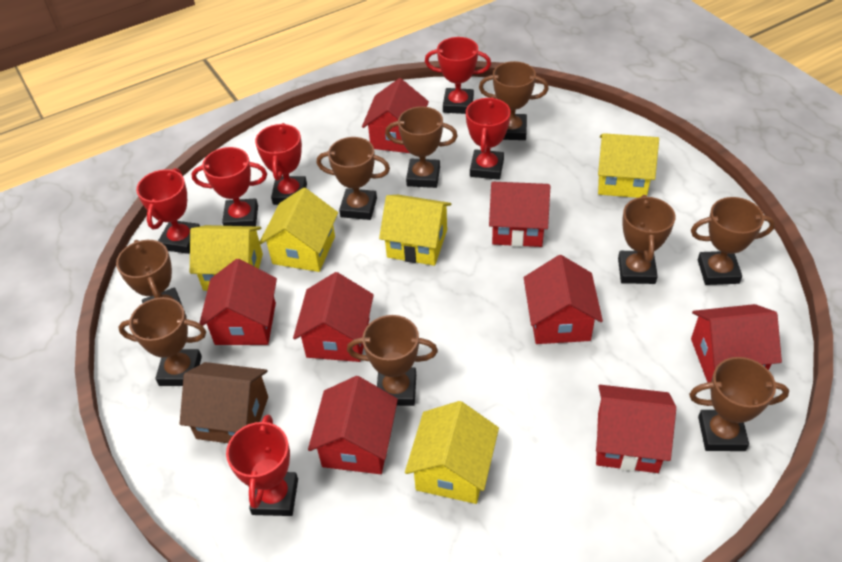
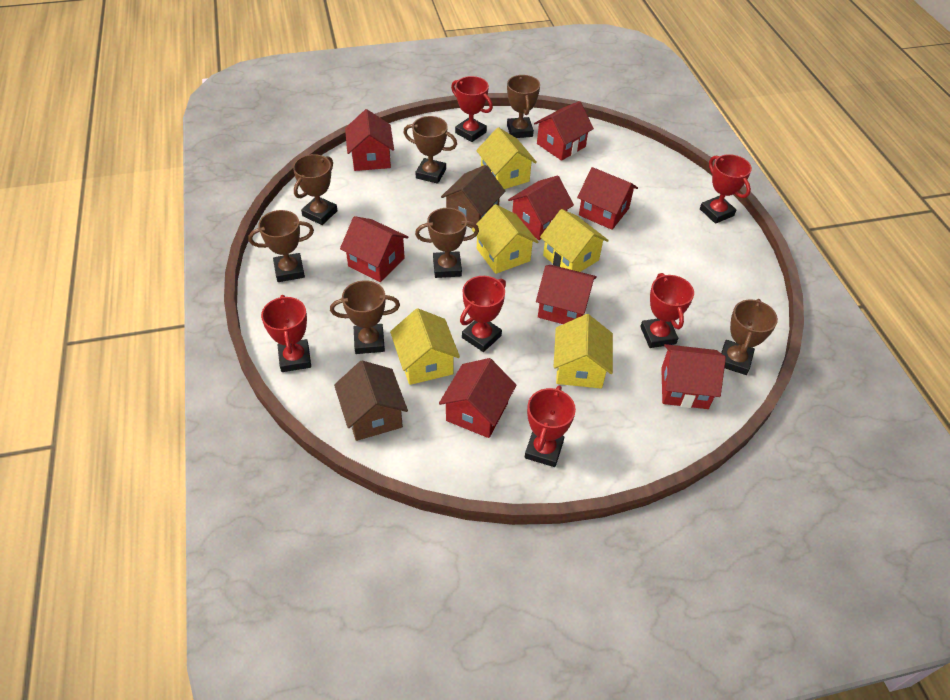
brown house: [180,362,268,443] = 1 -> [334,360,408,441] [441,165,506,228] = 2
brown trophy: [116,240,187,317] [118,297,206,386] [317,137,390,220] [347,315,438,406] [385,106,458,188] [479,61,549,140] [618,195,675,284] [689,357,789,451] [691,197,775,285] = 9 -> [248,210,314,282] [293,154,338,225] [330,280,400,354] [403,116,457,184] [415,208,479,278] [507,75,540,138] [721,299,778,375] = 7

